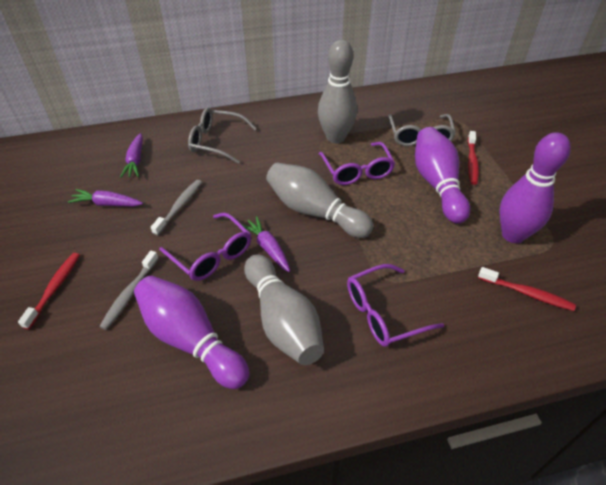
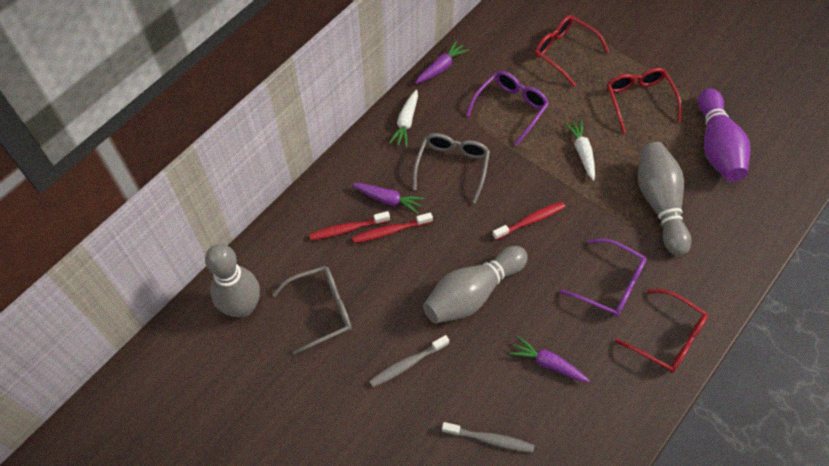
purple bowling pin: [134,276,249,389] [415,127,470,223] [499,132,571,243] = 3 -> [698,88,751,182] = 1
purple glasses: [159,213,251,281] [319,142,395,185] [347,264,444,347] = 3 -> [466,71,549,146] [560,239,646,317] = 2
red glasses: none = 0 -> [535,15,609,87] [607,68,682,133] [615,289,708,373] = 3
white carrot: none = 0 -> [389,89,418,147] [564,119,595,181] = 2

